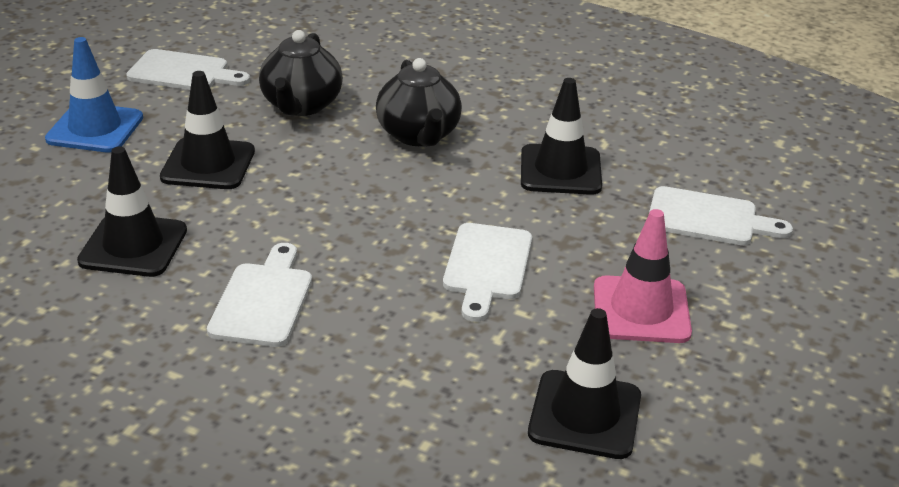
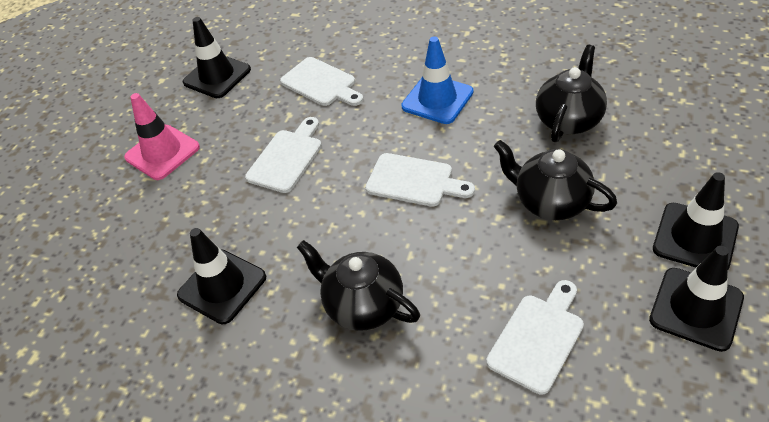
black teapot: [259,30,343,116] [376,58,462,146] = 2 -> [297,240,420,331] [494,140,617,220] [536,45,607,142] = 3

